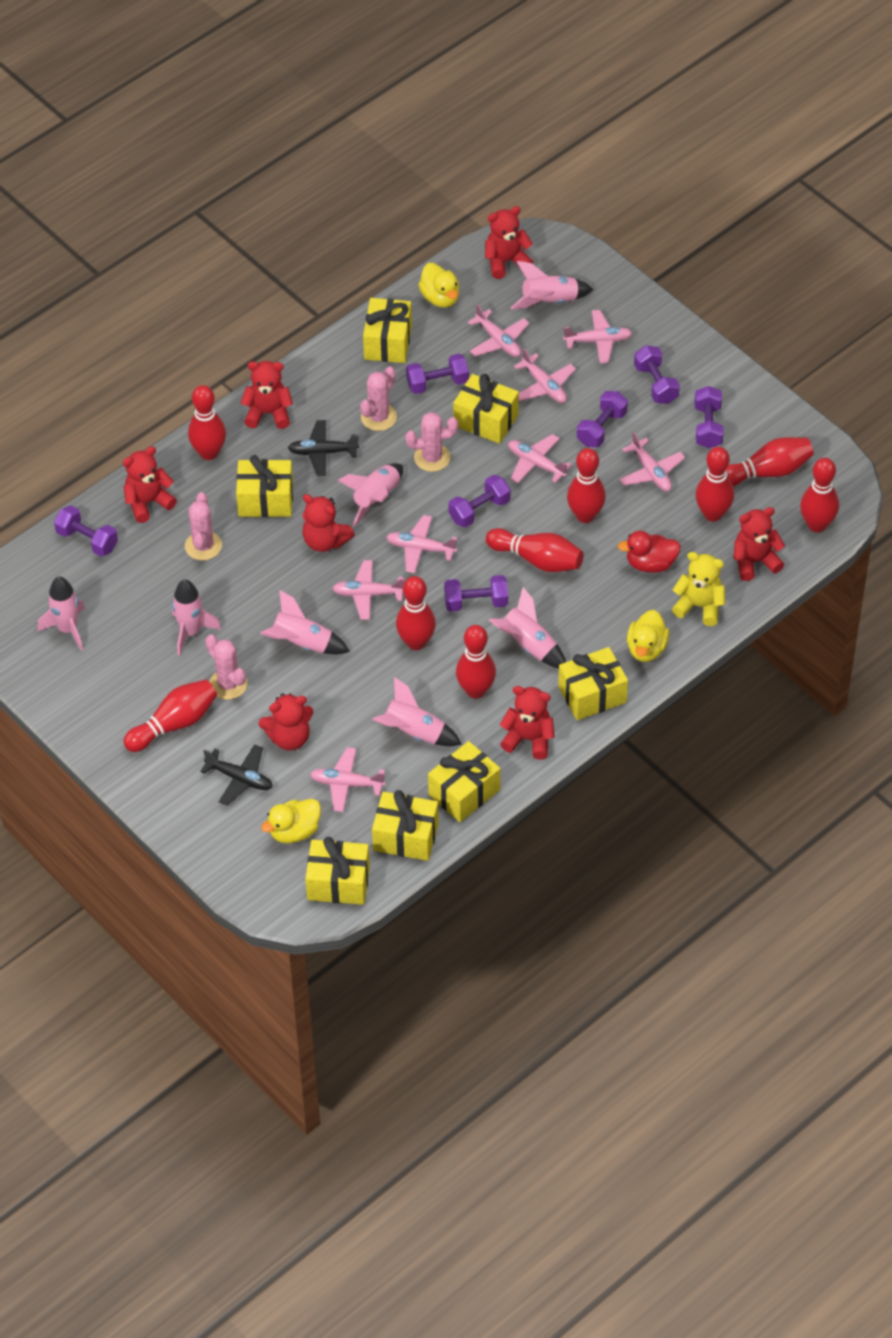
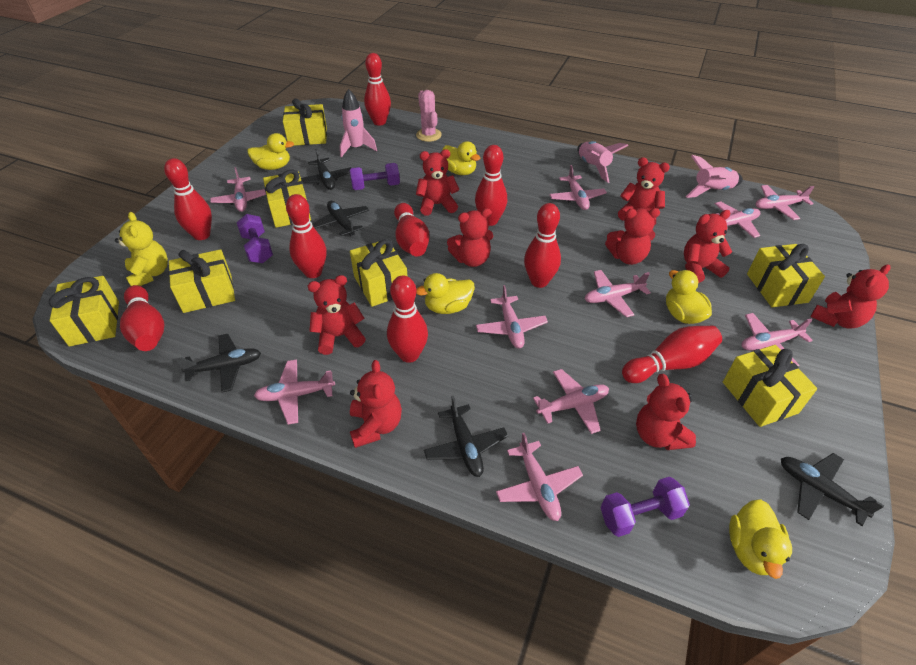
black plane: [200,744,272,806] [288,420,359,476] = 2 -> [176,334,261,393] [301,149,351,190] [312,201,369,236] [424,396,508,477] [781,453,884,526] = 5
pink cactus: [185,492,222,560] [205,634,248,700] [360,367,397,431] [405,412,458,472] = 4 -> [416,90,442,142] = 1
pink plane: [310,747,386,812] [332,560,405,620] [386,515,458,573] [467,304,529,357] [508,434,572,483] [514,348,576,403] [563,310,632,363] [619,432,685,492] = 8 -> [210,167,266,212] [254,360,335,424] [476,285,548,348] [496,433,583,521] [533,369,609,434] [549,165,607,210] [585,270,651,317] [714,201,760,238] [741,313,813,366] [756,185,814,220] = 10
pink rocket: [38,576,85,651] [172,579,221,656] [260,590,350,654] [337,463,403,527] [372,677,462,746] [489,587,566,668] [511,261,594,310] = 7 -> [340,89,377,157] [577,141,628,183] [686,155,743,198] = 3
purple dumbbell: [54,505,118,556] [406,354,469,394] [444,575,508,611] [448,475,511,527] [577,391,628,447] [634,345,680,404] [694,386,724,448] = 7 -> [237,214,273,263] [350,163,400,190] [600,477,690,537] = 3
red duck: [618,531,681,573] = 1 -> none = 0
red teddy bear: [123,446,177,523] [241,361,293,429] [259,693,313,751] [302,494,355,552] [485,206,533,279] [500,686,555,760] [733,507,785,581] = 7 -> [308,275,366,355] [350,360,402,448] [416,149,460,216] [447,208,493,267] [605,208,660,265] [618,157,670,226] [636,374,696,450] [684,210,732,283] [811,264,890,329] = 9
yellow duck: [261,799,321,843] [418,263,459,308] [627,610,669,662] = 3 -> [247,133,294,170] [416,273,475,314] [442,141,480,175] [666,270,712,324] [729,499,792,579] = 5

